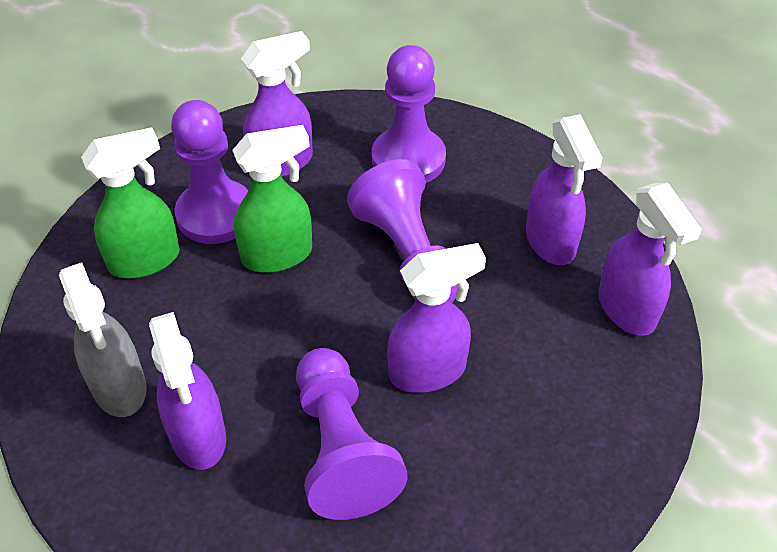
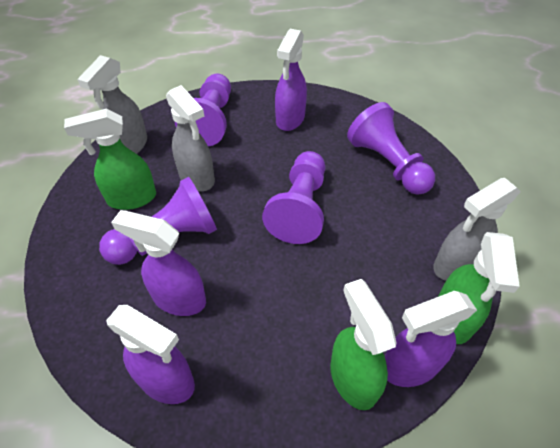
green spray bottle: [81,127,180,279] [233,125,312,273] = 2 -> [64,109,156,210] [330,279,396,410] [438,232,520,344] = 3
grey spray bottle: [59,262,147,417] = 1 -> [77,55,147,154] [166,85,215,191] [433,178,521,281] = 3
purple spray bottle: [149,312,226,470] [241,31,313,177] [387,243,486,393] [526,114,603,265] [598,182,702,336] = 5 -> [106,305,195,404] [111,210,206,316] [275,29,307,131] [385,291,477,387] = 4

